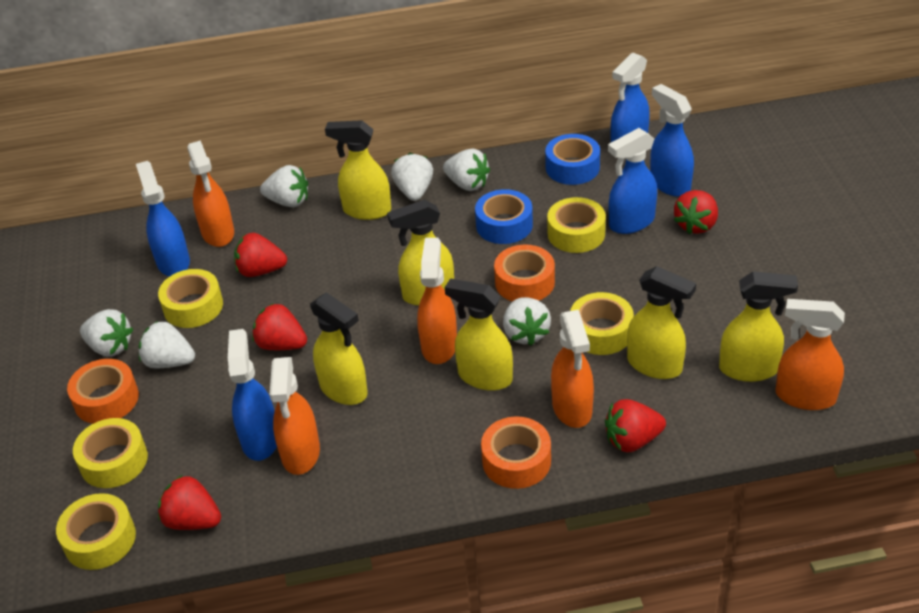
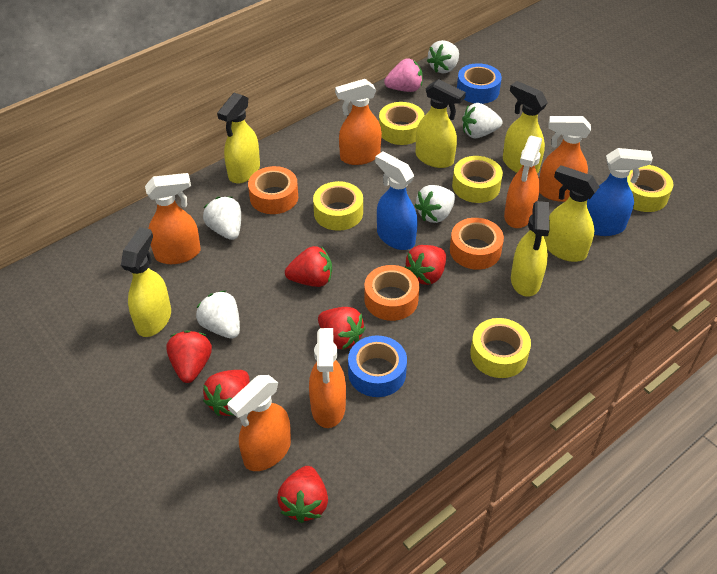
blue spray bottle: [136,161,190,276] [228,329,277,461] [608,128,657,234] [610,52,650,142] [650,84,694,197] = 5 -> [375,151,418,250] [587,148,653,236] = 2
orange spray bottle: [188,141,234,247] [270,357,320,475] [417,238,457,364] [551,310,594,428] [776,299,845,410] = 5 -> [145,173,201,264] [227,375,291,471] [309,328,346,428] [335,79,382,165] [504,136,542,228] [539,116,591,202] = 6
pink strawberry: none = 0 -> [384,58,423,92] = 1
red strawberry: [158,475,221,530] [234,233,287,277] [252,303,307,350] [605,399,666,452] [674,190,718,234] = 5 -> [166,331,212,383] [203,370,250,416] [277,466,328,523] [285,246,332,287] [318,307,365,350] [405,245,446,285] = 6
white strawberry: [80,309,133,357] [139,321,195,368] [260,165,308,207] [391,153,433,201] [443,149,490,191] [503,297,551,346] = 6 -> [196,291,240,339] [203,197,241,240] [415,185,455,223] [427,40,459,73] [462,103,502,138] = 5

